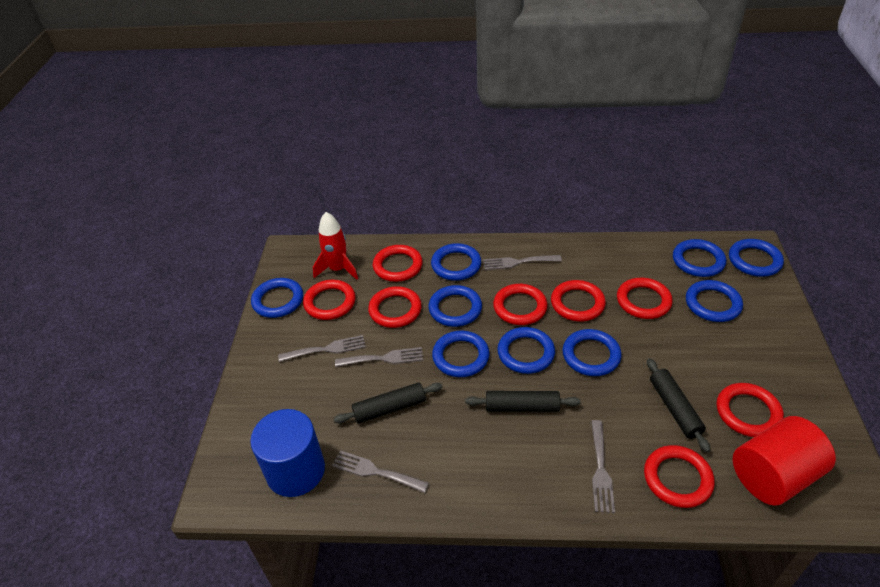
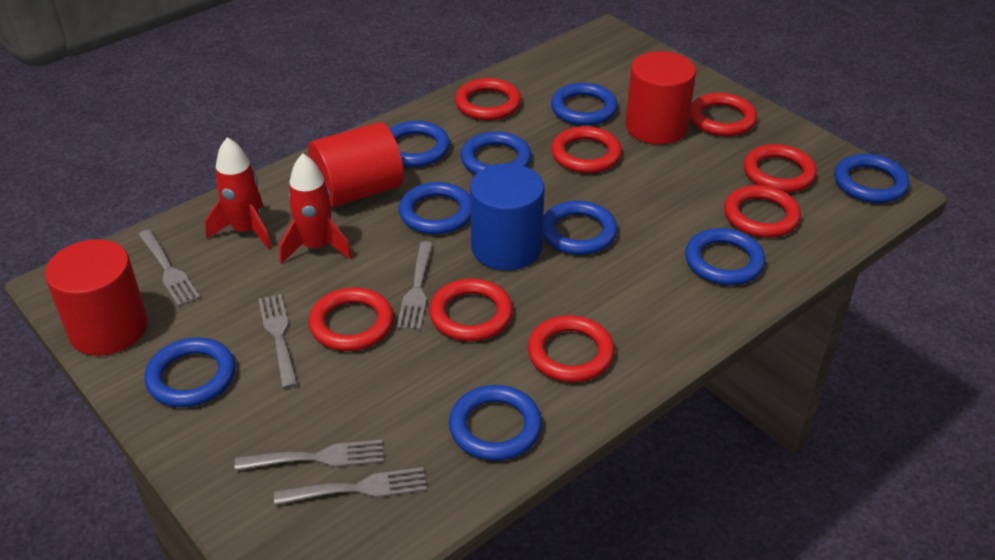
black rolling pin: [334,382,443,423] [465,391,581,412] [647,358,710,452] = 3 -> none = 0
red cylinder: [732,416,836,506] = 1 -> [45,239,148,356] [308,122,404,207] [626,51,696,144] = 3
red rocket: [313,212,358,280] = 1 -> [205,137,271,249] [280,153,352,264] = 2

